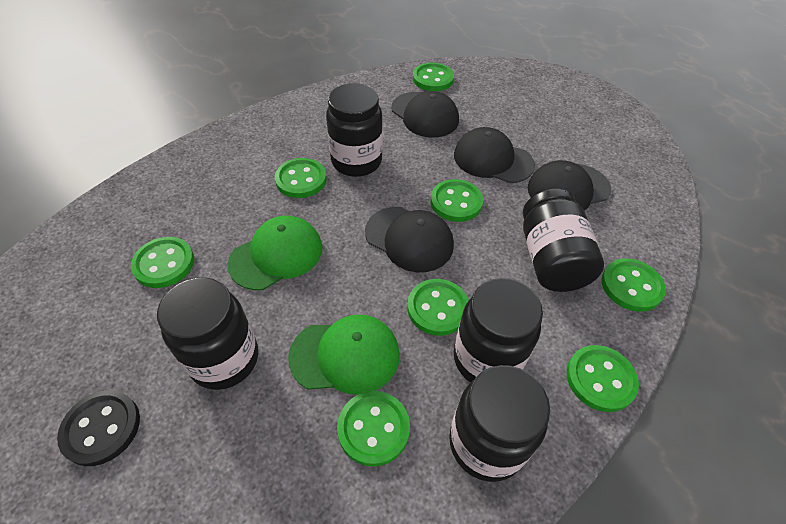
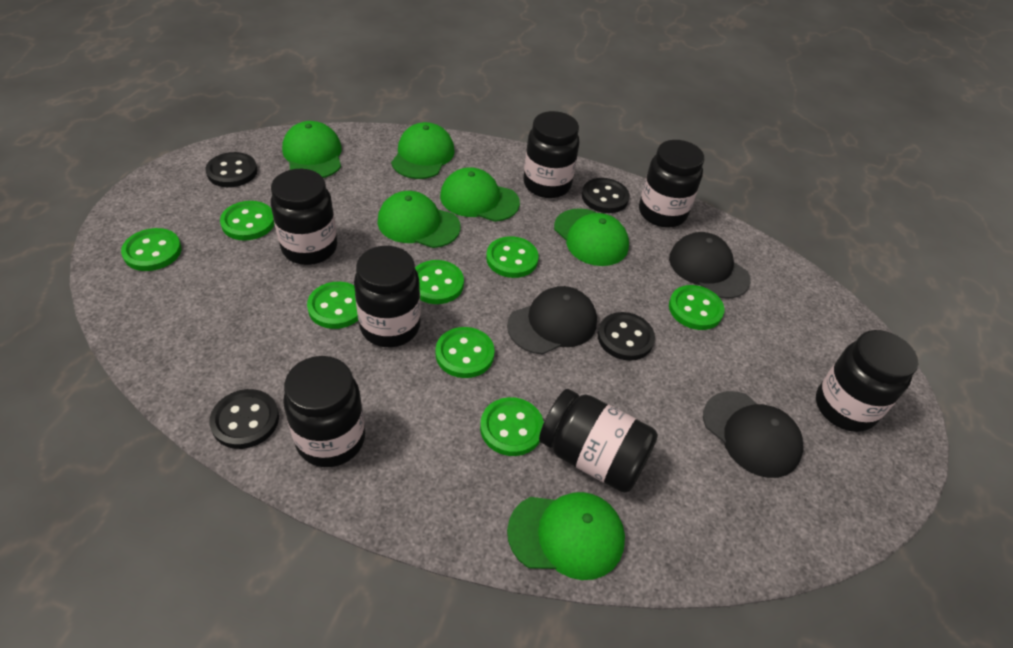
black button: [57,390,140,466] = 1 -> [205,152,257,187] [209,389,279,449] [582,178,629,213] [598,312,655,361] = 4
black cap: [365,207,454,272] [391,91,459,138] [454,127,535,183] [528,160,611,211] = 4 -> [507,286,597,355] [669,232,751,299] [703,391,803,478] = 3
black jar: [157,277,258,390] [326,83,383,177] [449,365,550,482] [454,278,543,383] [523,189,604,292] = 5 -> [271,169,337,265] [283,356,365,467] [354,246,421,347] [524,111,580,198] [539,389,658,493] [639,140,705,228] [816,330,918,432] = 7
green cap: [228,216,322,290] [288,314,400,395] = 2 -> [282,121,342,178] [377,191,461,248] [391,122,455,179] [440,167,520,222] [507,492,625,580] [554,208,629,266] = 6

